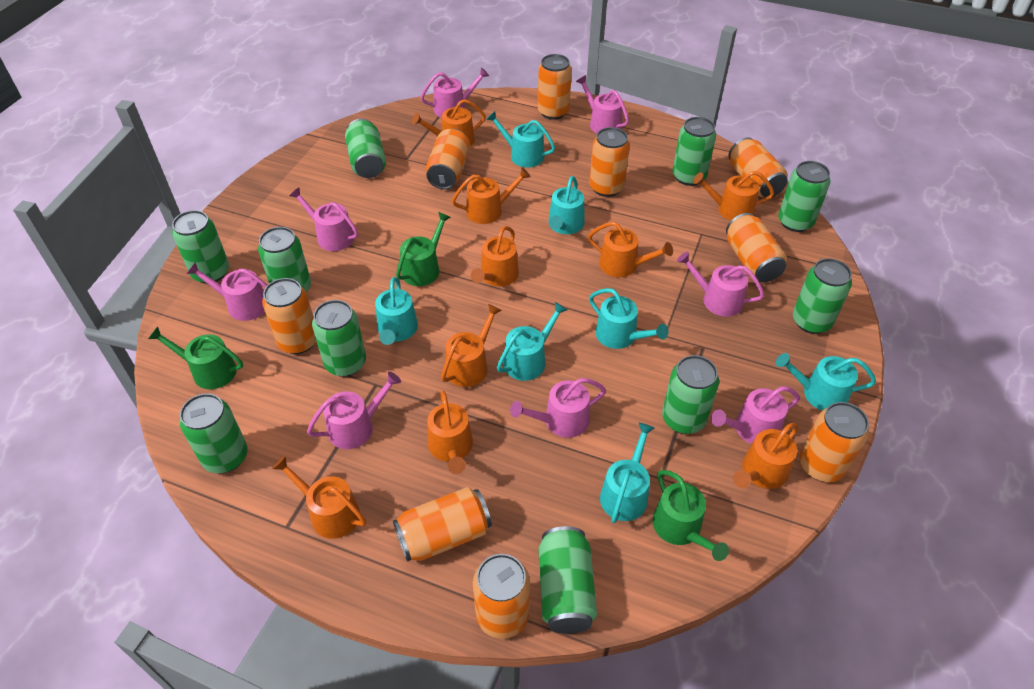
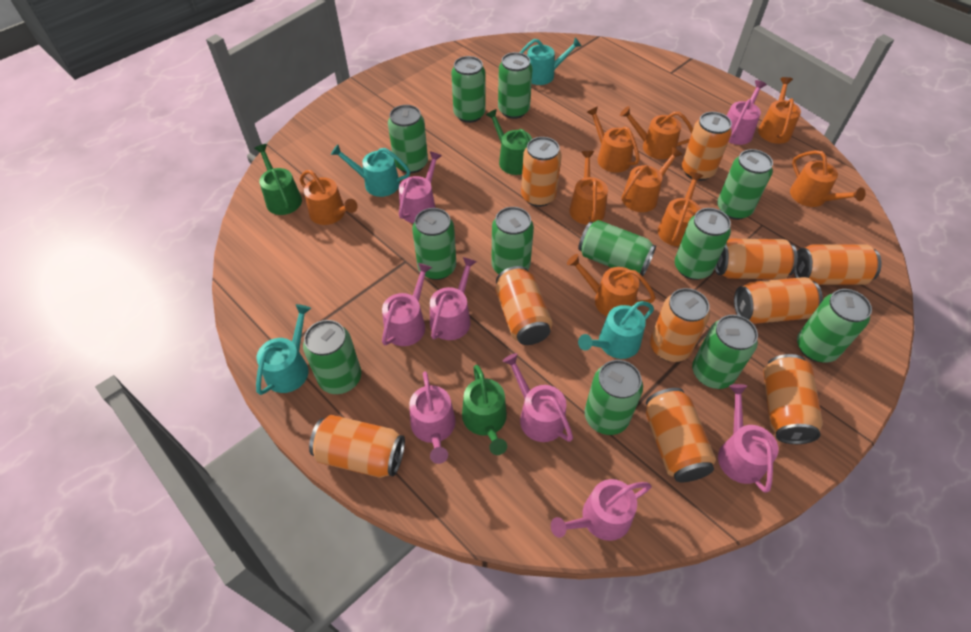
green can: [172,210,229,284] [180,393,248,473] [258,227,311,293] [312,300,366,377] [345,119,386,178] [538,526,597,634] [662,355,719,434] [673,117,716,186] [778,161,830,232] [793,258,852,334] = 10 -> [303,320,361,394] [388,105,428,173] [412,208,456,280] [451,56,485,123] [492,207,534,274] [498,52,533,119] [578,220,656,276] [585,360,643,435] [675,208,731,280] [692,315,758,389] [717,149,773,220] [797,289,872,362] = 12
orange can: [262,278,316,354] [393,487,492,562] [426,128,470,189] [473,554,530,639] [538,54,572,120] [590,127,630,197] [726,213,787,282] [729,137,788,197] [799,402,869,482] = 9 -> [309,415,405,478] [496,266,553,345] [521,137,562,207] [646,388,716,482] [650,288,710,362] [682,112,732,181] [715,239,798,279] [734,277,823,324] [763,354,823,444] [794,244,882,285] = 10
turquoise watering can: [375,277,418,345] [486,111,555,168] [497,302,567,381] [549,176,584,234] [589,288,668,349] [600,423,655,523] [776,353,876,410] = 7 -> [256,304,311,395] [331,144,410,197] [520,37,582,85] [578,301,654,359] = 4

